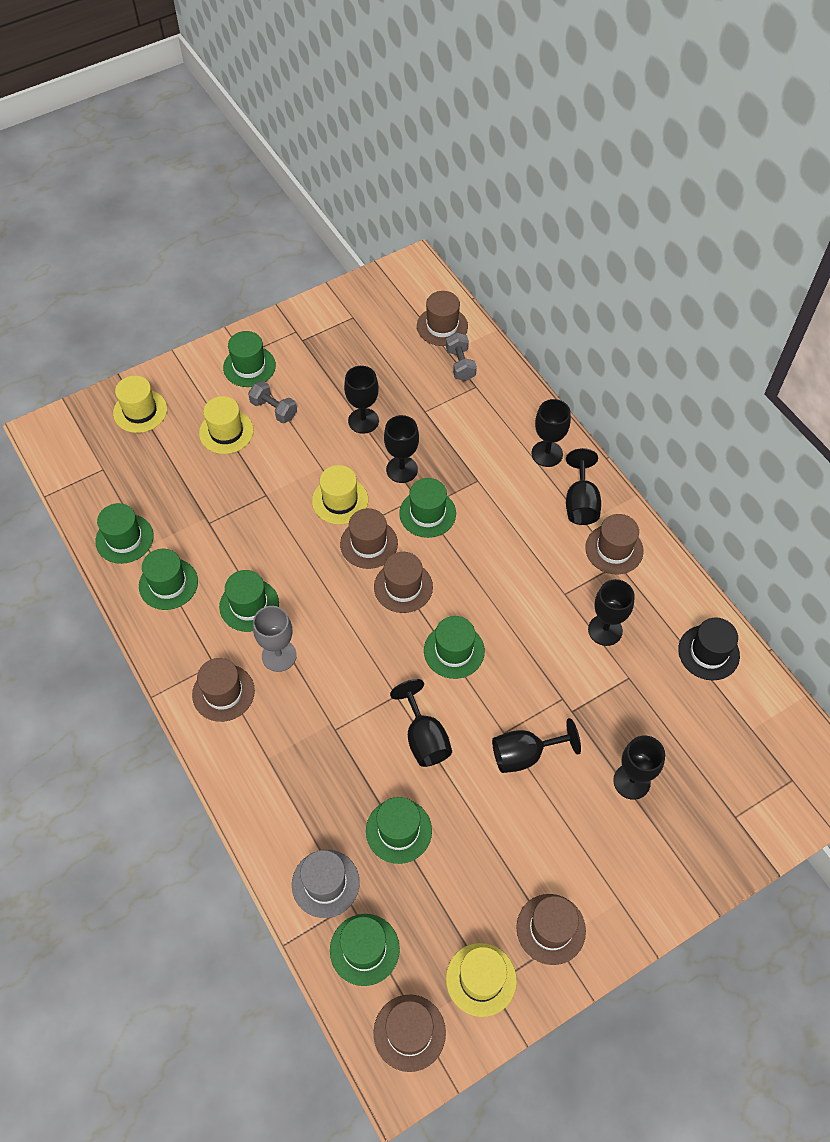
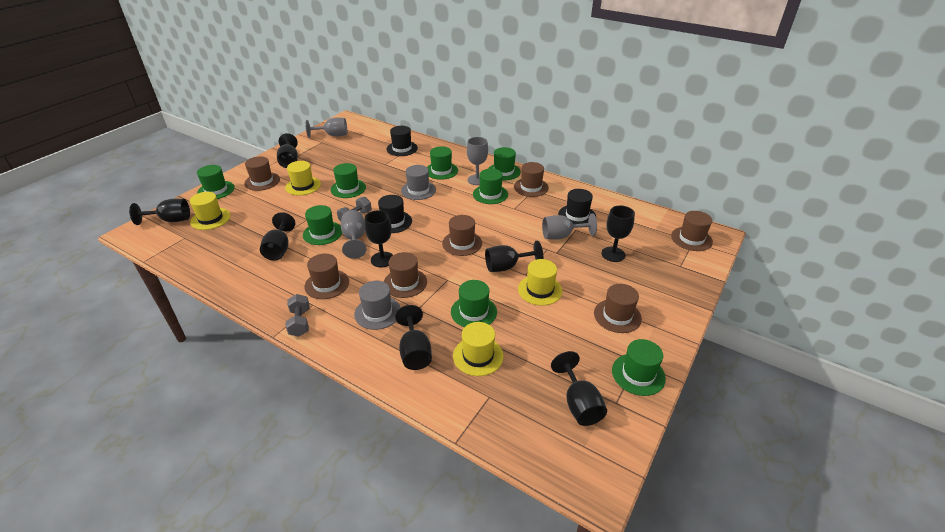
black hat: [678,618,740,680] = 1 -> [378,195,412,233] [386,126,418,156] [558,189,596,224] = 3
grey goblet: [253,606,297,672] = 1 -> [305,117,347,138] [341,210,367,259] [467,137,488,185] [542,213,597,240] = 4
grey hat: [292,850,360,918] = 1 -> [354,281,401,330] [401,165,436,200] = 2

